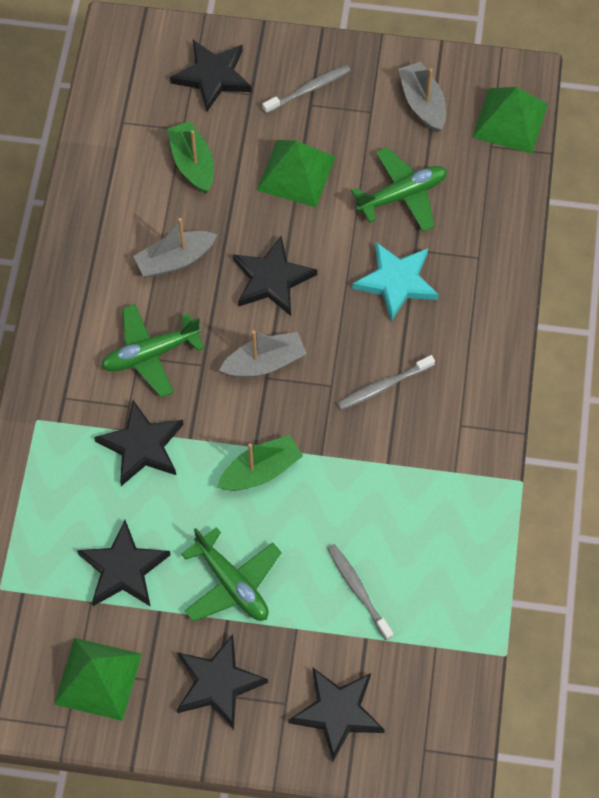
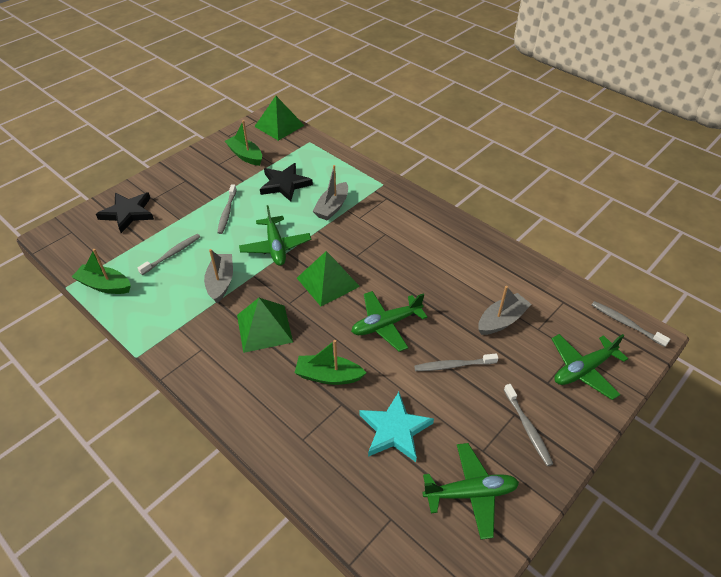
black star: [77,520,171,607] [94,400,184,486] [170,40,252,112] [177,634,268,730] [233,236,317,316] [288,668,385,762] = 6 -> [96,193,154,233] [260,163,313,202] = 2
green boat: [167,121,214,193] [218,435,303,491] = 2 -> [72,249,131,294] [225,120,262,166] [295,340,366,385] = 3
green plane: [101,304,204,397] [181,527,282,622] [351,147,447,232] = 3 -> [239,205,311,266] [351,291,427,352] [422,443,519,540] [552,334,628,400] = 4
grey toothbrush: [262,65,351,114] [327,544,393,640] [337,355,435,410] = 3 -> [138,234,201,275] [217,184,237,234] [414,353,498,371] [504,384,553,466] [592,301,670,347] = 5

